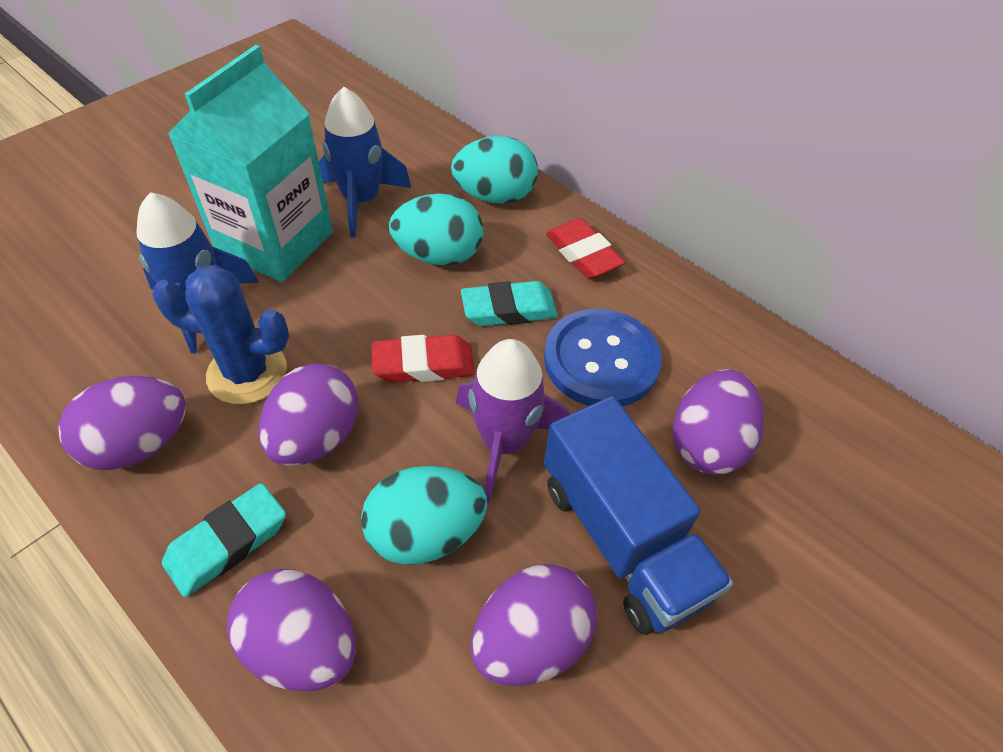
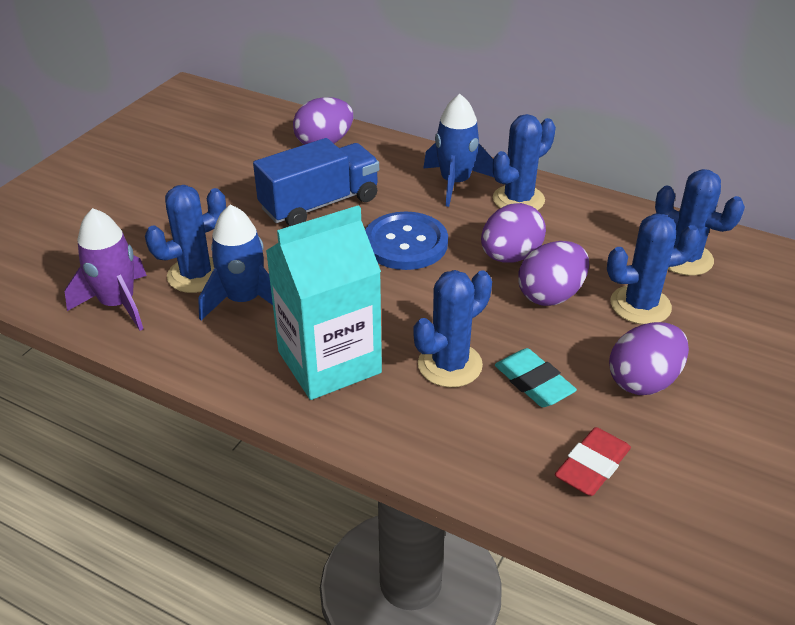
blue cactus: [152,265,289,404] = 1 -> [145,185,226,293] [413,270,492,387] [493,114,556,211] [607,214,701,324] [655,169,745,276] = 5
purple egg: [58,376,186,470] [227,569,356,691] [259,363,359,466] [471,564,597,686] [673,369,764,475] = 5 -> [293,97,353,145] [481,203,546,263] [518,241,589,306] [609,322,689,395] = 4
red eraser: [372,335,475,383] [546,218,625,279] = 2 -> [555,427,631,496] = 1
turquoise egg: [361,466,487,565] [389,194,483,265] [451,136,538,203] = 3 -> none = 0
turquoise eraser: [162,483,286,597] [461,281,558,326] = 2 -> [495,348,577,407] = 1

